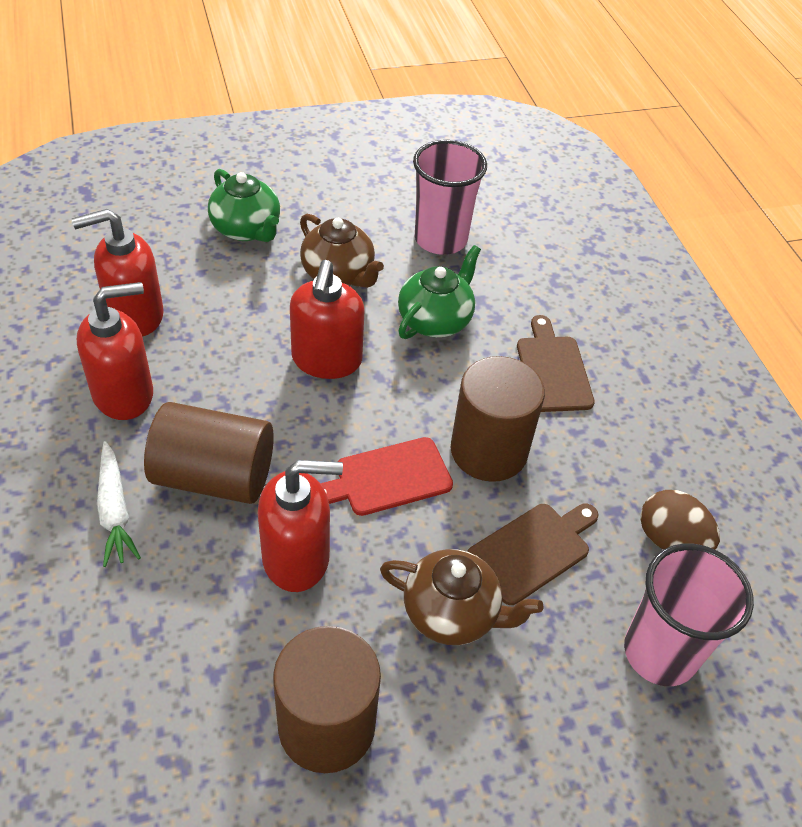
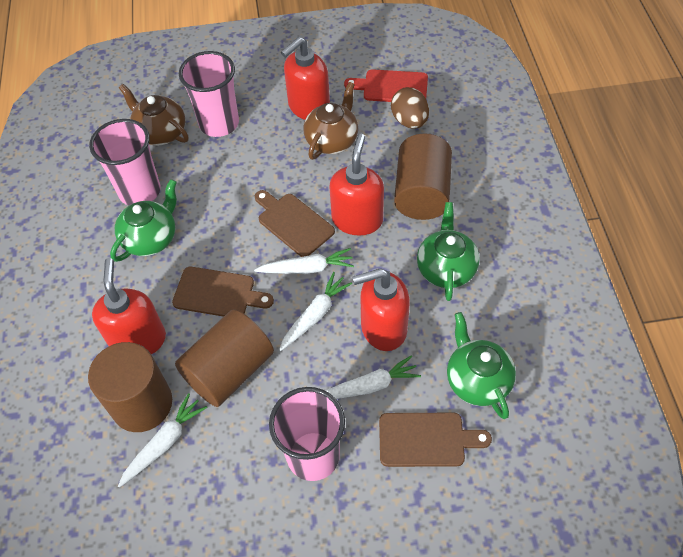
brown cutting board: [467,504,599,605] [517,315,595,412] = 2 -> [172,267,274,317] [255,190,335,257] [379,413,492,467] = 3
green teapot: [208,169,280,242] [398,245,481,339] = 2 -> [110,179,177,262] [417,202,479,301] [447,312,516,419] = 3
pink cup: [413,140,487,255] [624,543,754,686] = 2 -> [89,119,161,205] [179,51,239,137] [269,387,345,481] = 3
white carrot: [97,441,141,567] = 1 -> [118,393,207,488] [254,248,354,274] [279,272,352,351] [326,355,421,399] = 4

